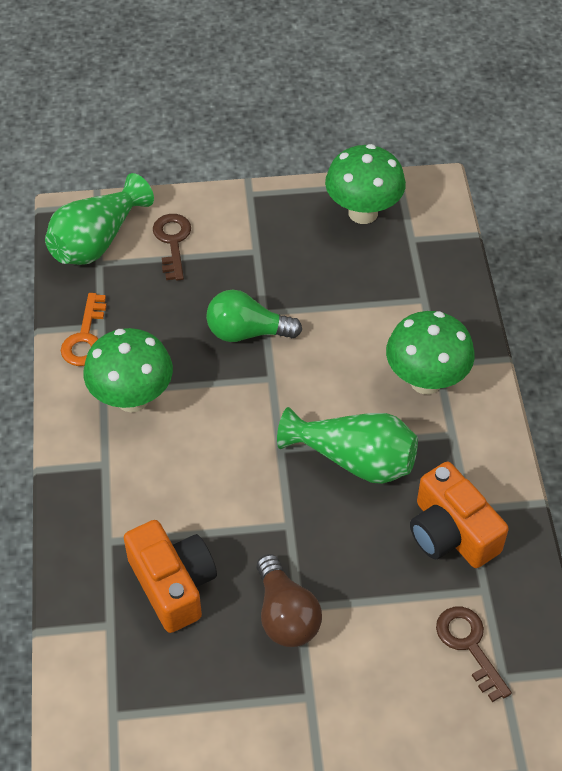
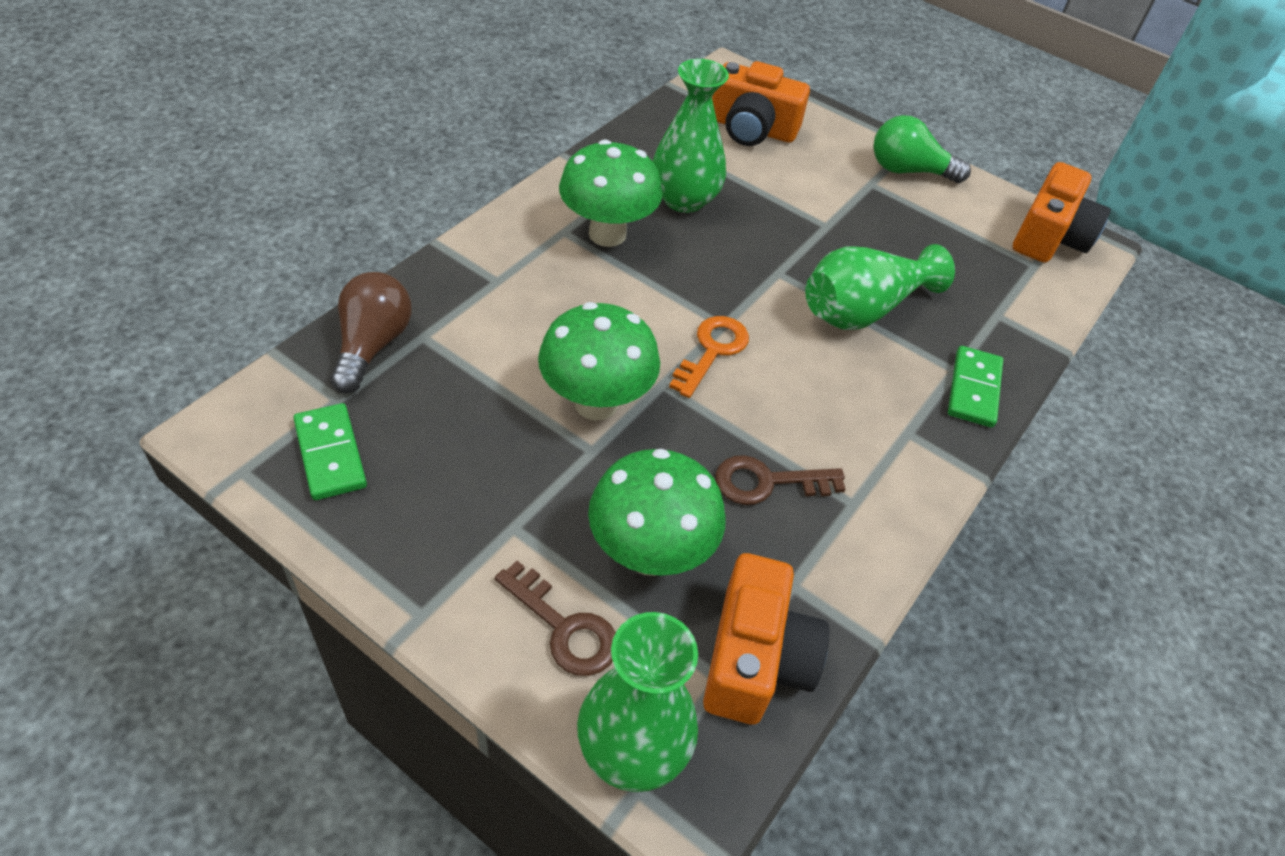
green domino: none = 0 -> [294,403,367,500] [948,346,1003,428] = 2
green vase: [45,173,154,265] [277,407,418,484] = 2 -> [577,612,698,792] [653,59,729,213] [805,244,955,330] = 3
orange camera: [123,520,217,633] [410,462,509,568] = 2 -> [703,553,829,724] [712,61,810,146] [1013,162,1111,263] = 3

